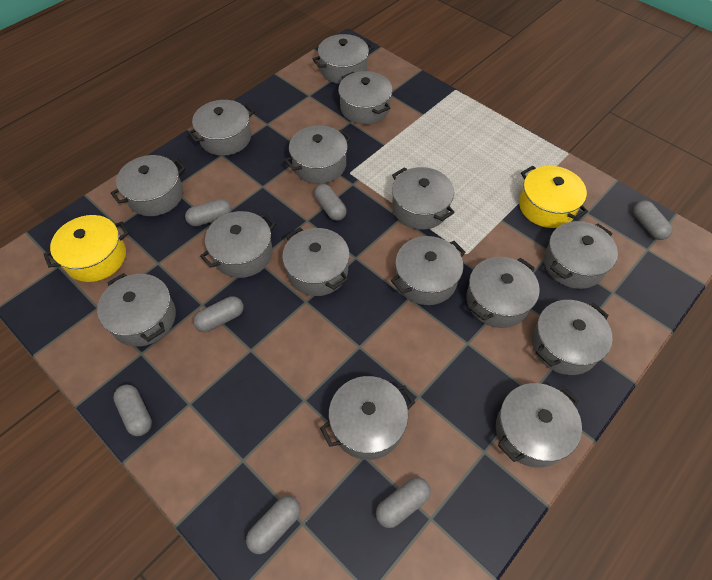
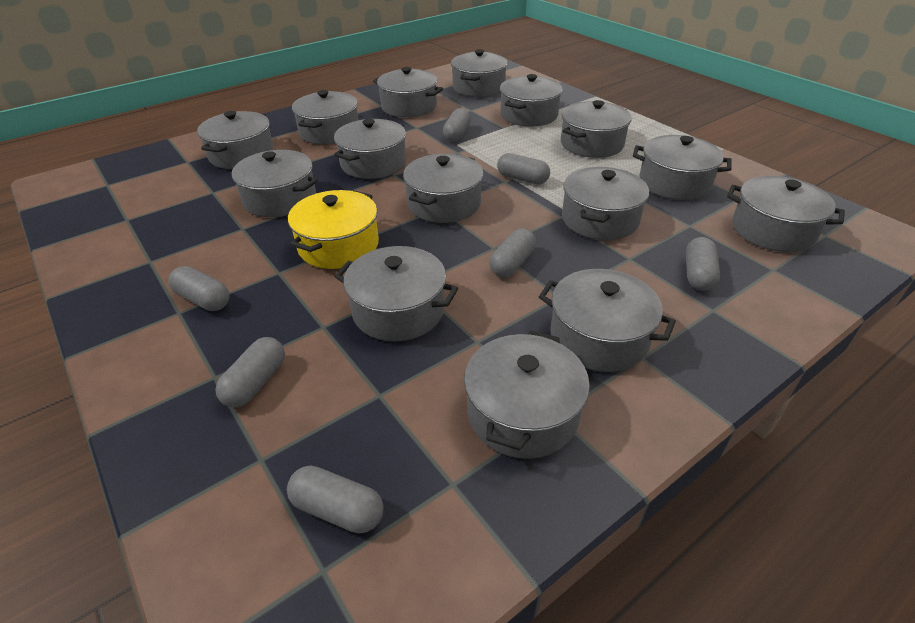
yellow pot: [44,215,129,282] [519,166,588,228] = 2 -> [288,190,379,269] = 1

